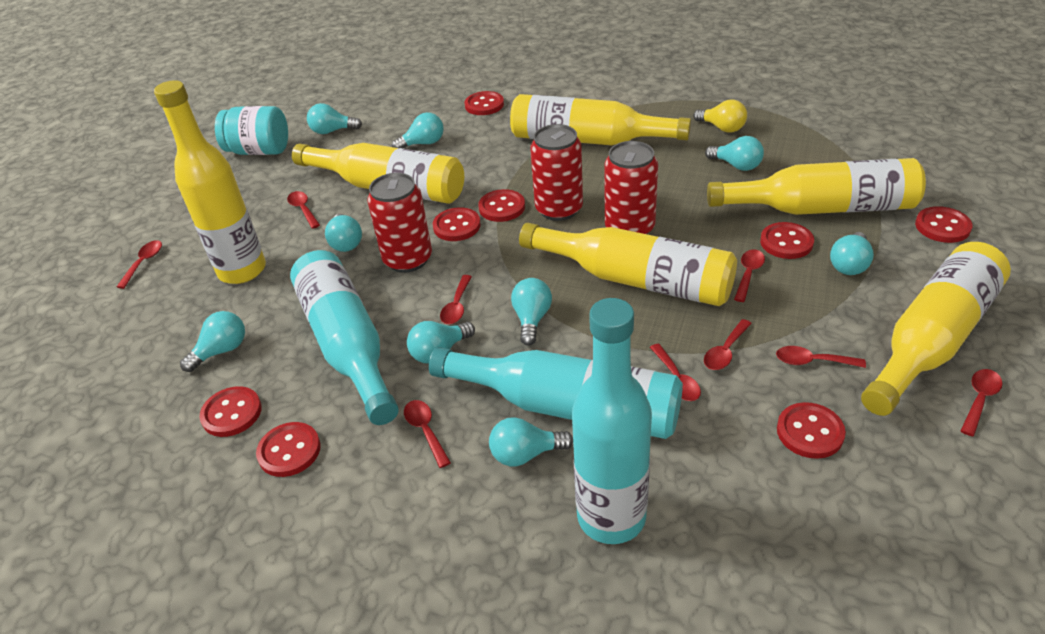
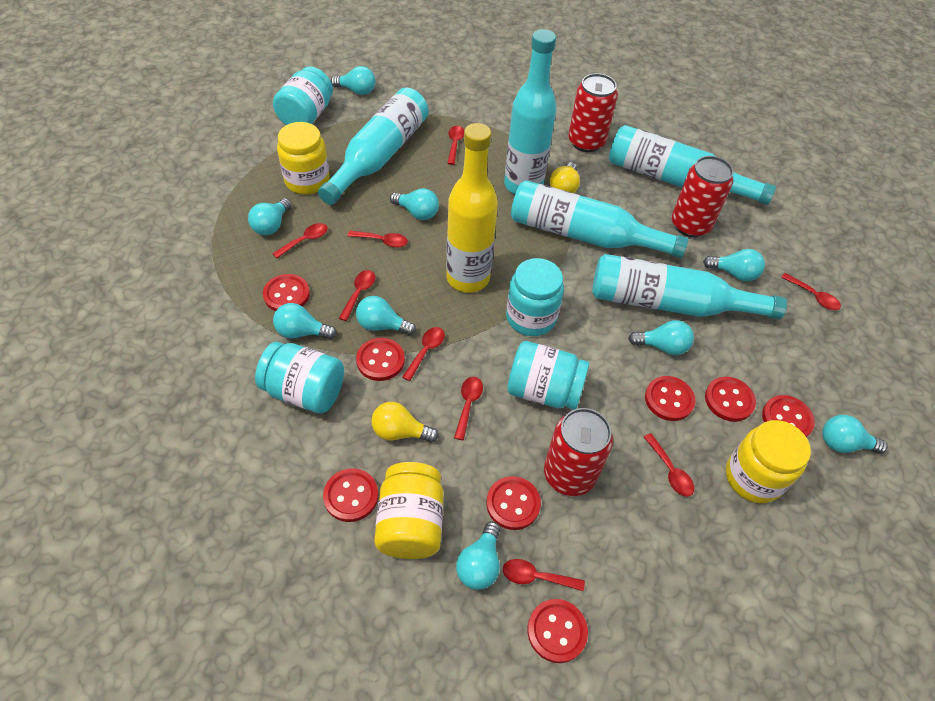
turquoise bottle: [290,250,399,425] [429,347,683,439] [572,298,652,544] = 3 -> [318,87,429,205] [504,29,556,194] [511,180,689,258] [592,254,787,319] [609,125,776,205] = 5
turquoise jar: [215,106,288,155] = 1 -> [255,342,344,414] [273,67,333,125] [506,258,564,336] [507,341,589,410] = 4
yellow bottle: [154,80,266,284] [292,143,464,204] [510,94,691,145] [519,223,737,306] [707,158,926,215] [861,242,1011,416] = 6 -> [446,123,498,293] = 1
yellow jar: none = 0 -> [277,122,330,195] [374,462,444,559] [726,420,811,503] = 3
yellow light bulb: [693,99,747,133] = 1 -> [371,402,439,442] [550,162,580,193] = 2

